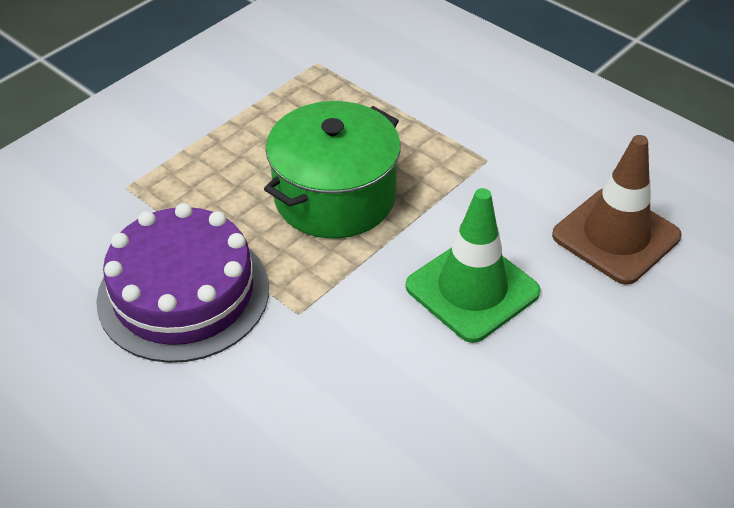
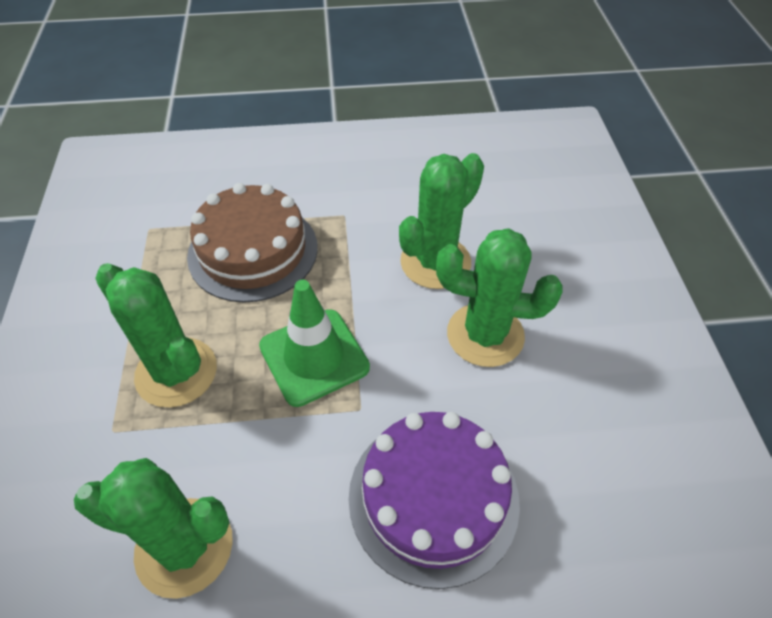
brown cake: none = 0 -> [187,183,318,302] = 1
brown traffic cone: [552,135,681,285] = 1 -> none = 0
green cactus: none = 0 -> [74,458,233,599] [95,263,217,408] [399,153,484,289] [436,228,563,367] = 4
green pot: [264,101,401,238] = 1 -> none = 0

